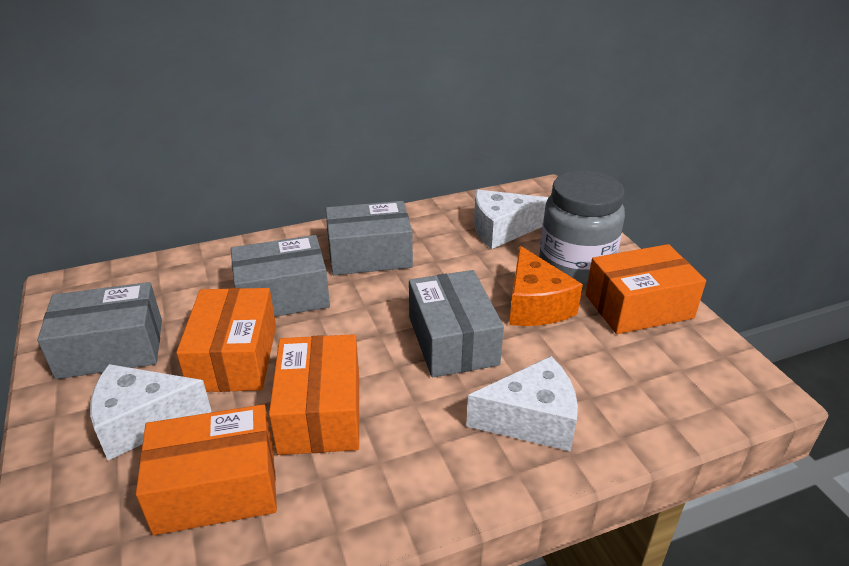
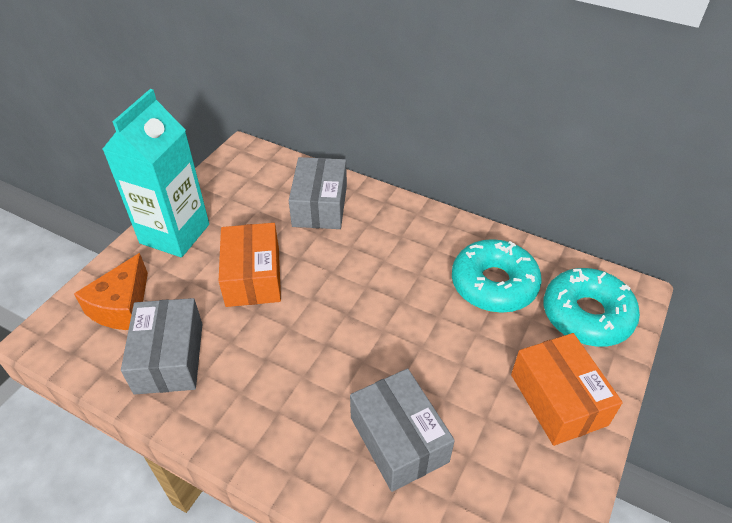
grey box: [37,282,162,379] [231,235,330,317] [326,201,413,275] [409,270,504,378] = 4 -> [121,298,202,395] [289,157,347,229] [350,368,455,492] = 3
grey jar: [539,171,625,285] = 1 -> none = 0
orange box: [136,404,277,535] [176,288,276,392] [269,334,359,455] [586,244,706,334] = 4 -> [219,223,281,307] [511,333,623,446] = 2
turquoise carton: none = 0 -> [102,89,209,257] = 1
turquoise donut: none = 0 -> [452,239,542,313] [544,268,640,347] = 2
white cheese: [90,364,212,460] [466,356,578,451] [474,190,548,249] = 3 -> none = 0

